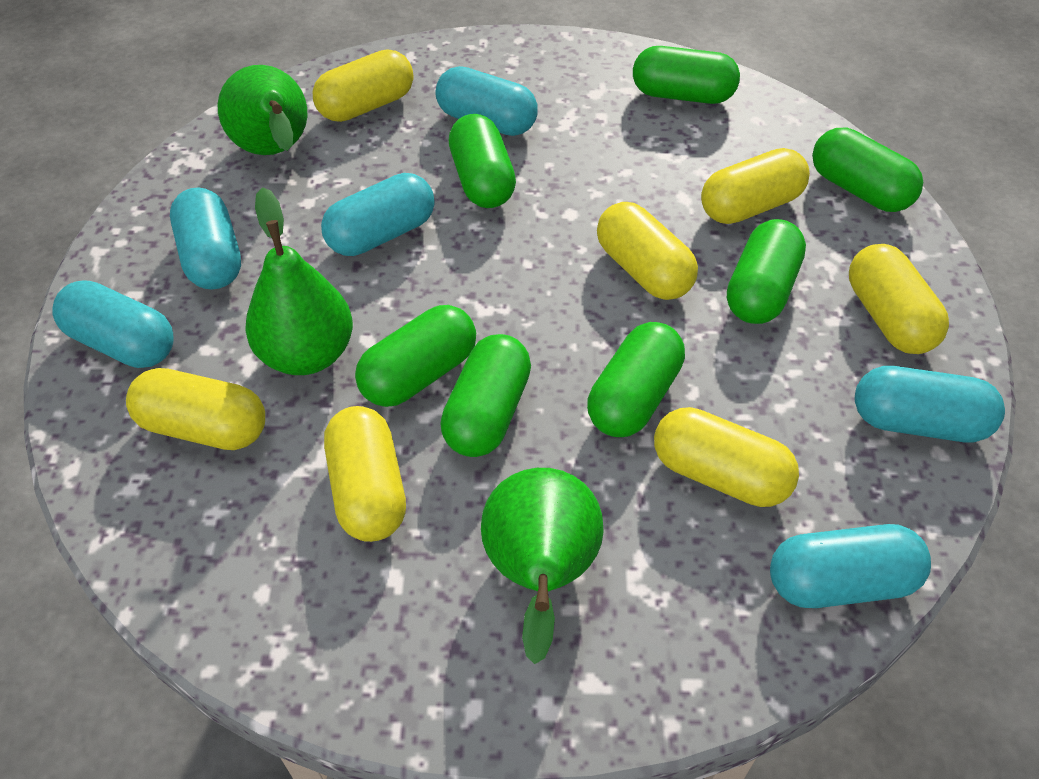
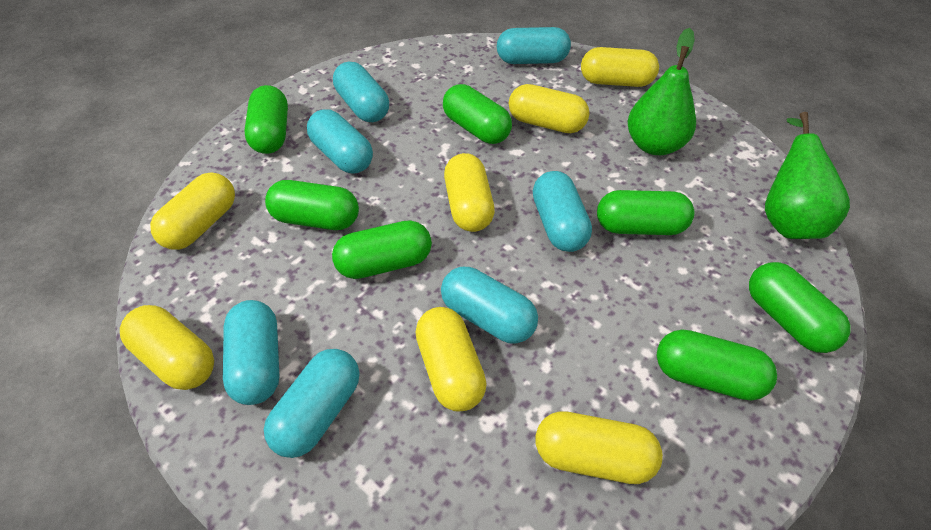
green pear: [218,65,307,155] [245,187,353,375] [481,468,604,664] = 3 -> [628,28,696,155] [765,112,850,239] = 2
turquoise capsule: [53,280,174,368] [170,188,241,289] [321,173,435,256] [436,66,538,136] [770,524,931,608] [855,366,1005,442] = 6 -> [223,300,280,405] [264,349,359,458] [307,109,373,174] [333,62,389,122] [441,267,538,344] [497,27,571,64] [533,171,592,252] = 7

